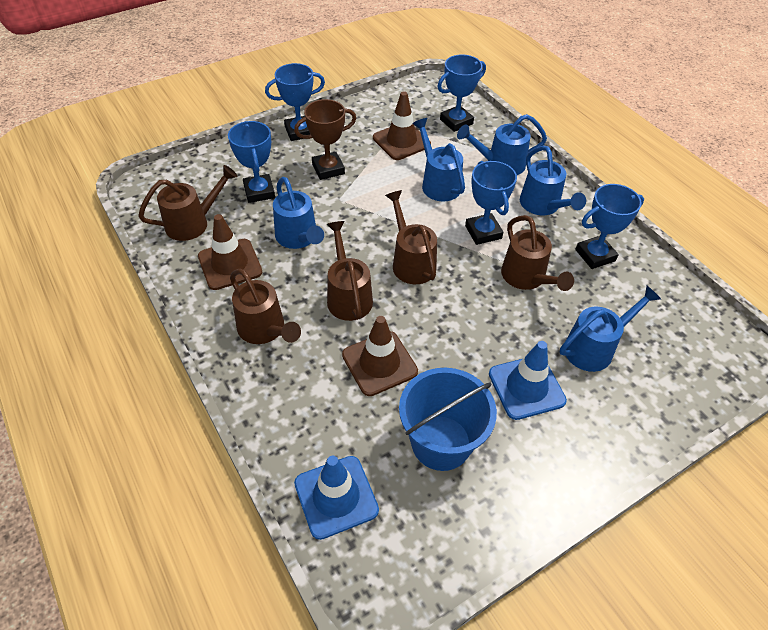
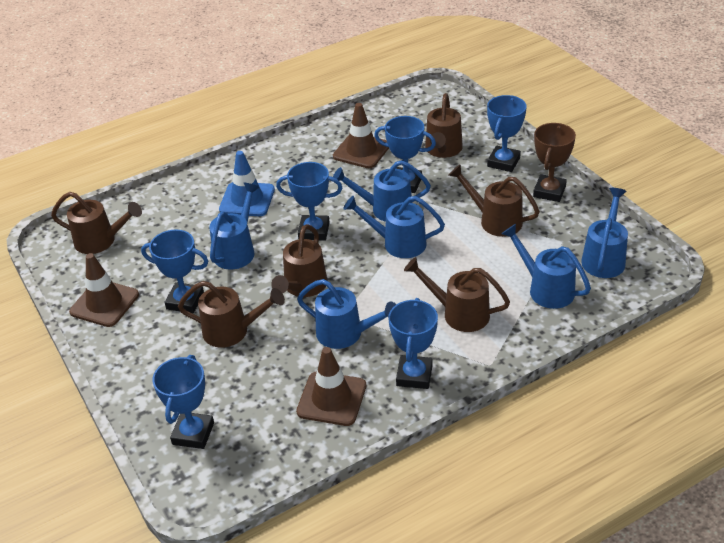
blue bucket: [399,368,497,471] = 1 -> none = 0
blue traffic cone: [294,456,379,540] [489,341,567,420] = 2 -> [219,151,275,216] = 1
blue trophy: [228,121,275,203] [265,63,325,141] [437,55,486,132] [465,161,517,245] [575,184,644,269] = 5 -> [141,230,208,313] [152,355,214,449] [276,162,342,241] [374,116,436,193] [388,298,438,389] [487,95,527,172] = 6
blue watering can: [273,177,324,249] [412,118,465,201] [457,114,547,175] [520,146,586,215] [560,286,661,372] = 5 -> [209,183,259,269] [297,279,396,349] [333,160,431,222] [343,196,445,258] [501,224,591,309] [581,188,628,278] = 6
brown watering can: [138,165,238,241] [230,269,301,344] [327,221,373,321] [385,190,437,284] [501,215,574,291] = 5 -> [51,192,142,254] [178,281,285,348] [271,224,327,297] [404,257,510,332] [425,93,463,158] [448,164,540,237] = 6

